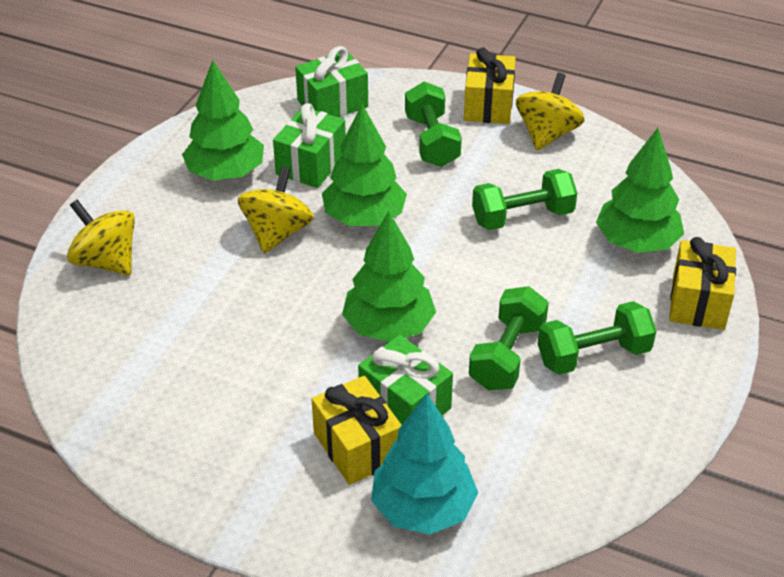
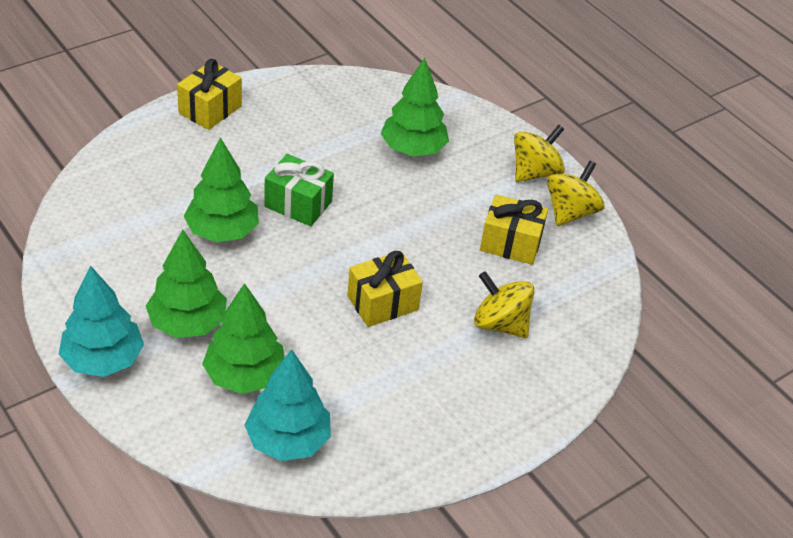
green dumbbell: [405,82,462,167] [469,286,549,390] [472,169,577,230] [538,301,656,375] = 4 -> none = 0
green gift: [273,103,346,188] [295,46,368,117] [358,335,453,425] = 3 -> [264,154,334,226] = 1
turquoise tree: [371,393,478,534] = 1 -> [59,266,144,377] [245,349,331,461] = 2

